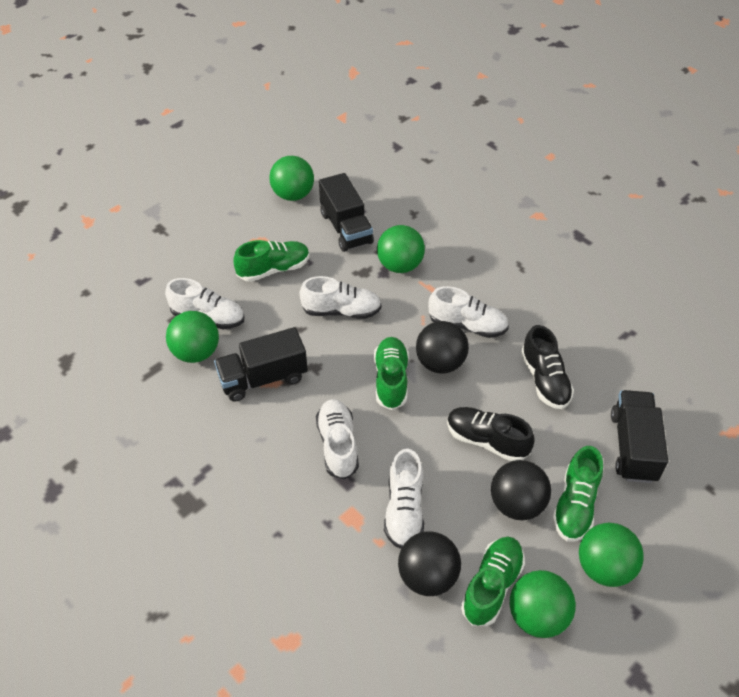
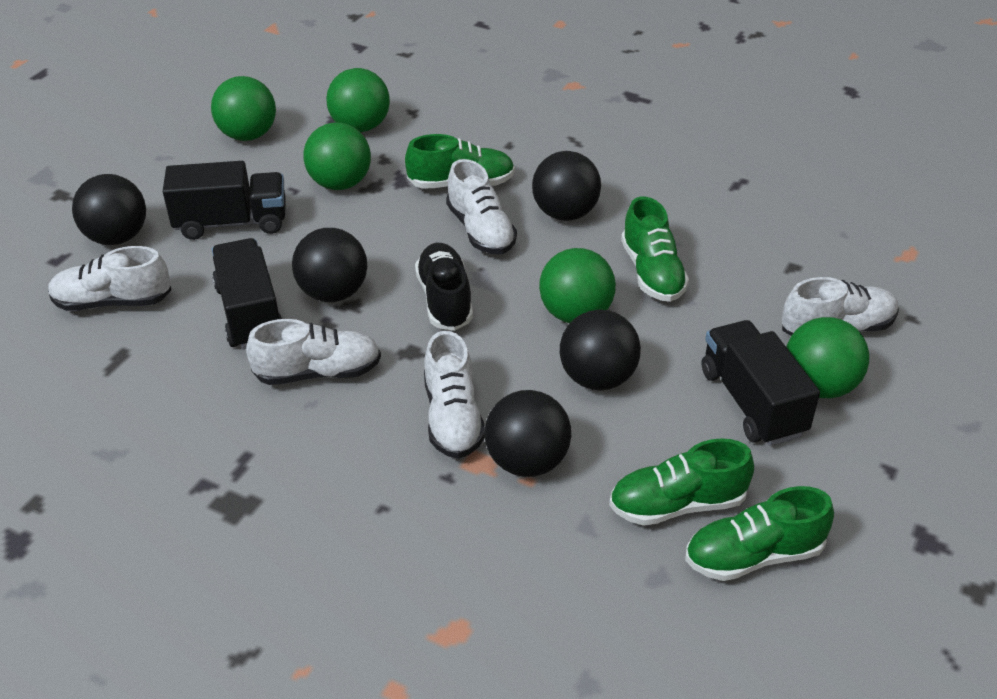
black ball: [398,531,461,596] [416,321,469,374] [491,460,551,520] = 3 -> [72,174,146,245] [292,228,367,302] [485,390,571,477] [532,151,601,221] [560,310,641,390] = 5
black shoe: [447,407,535,461] [521,325,574,409] = 2 -> [415,243,473,331] = 1

